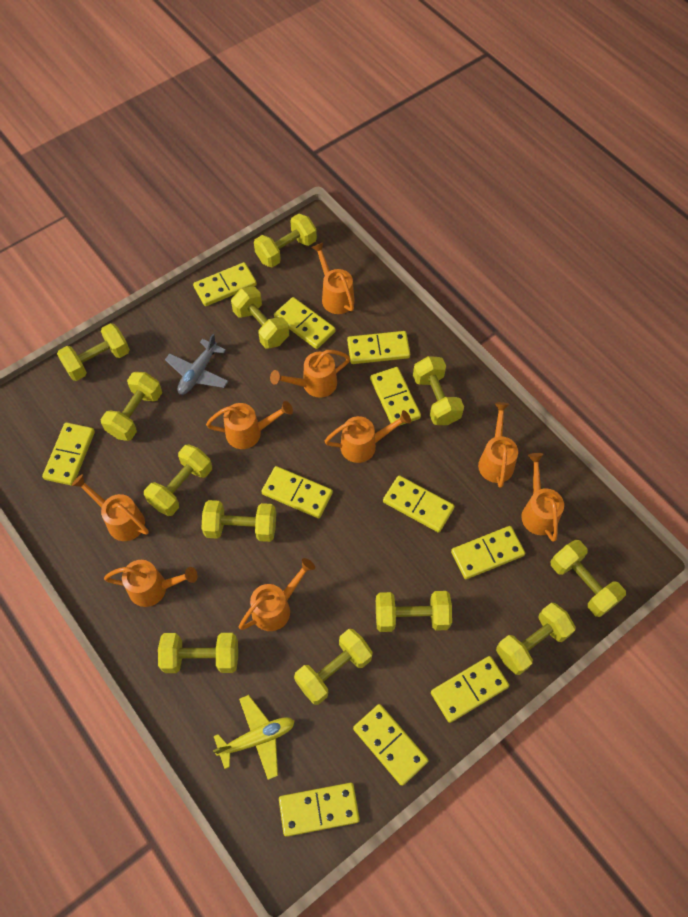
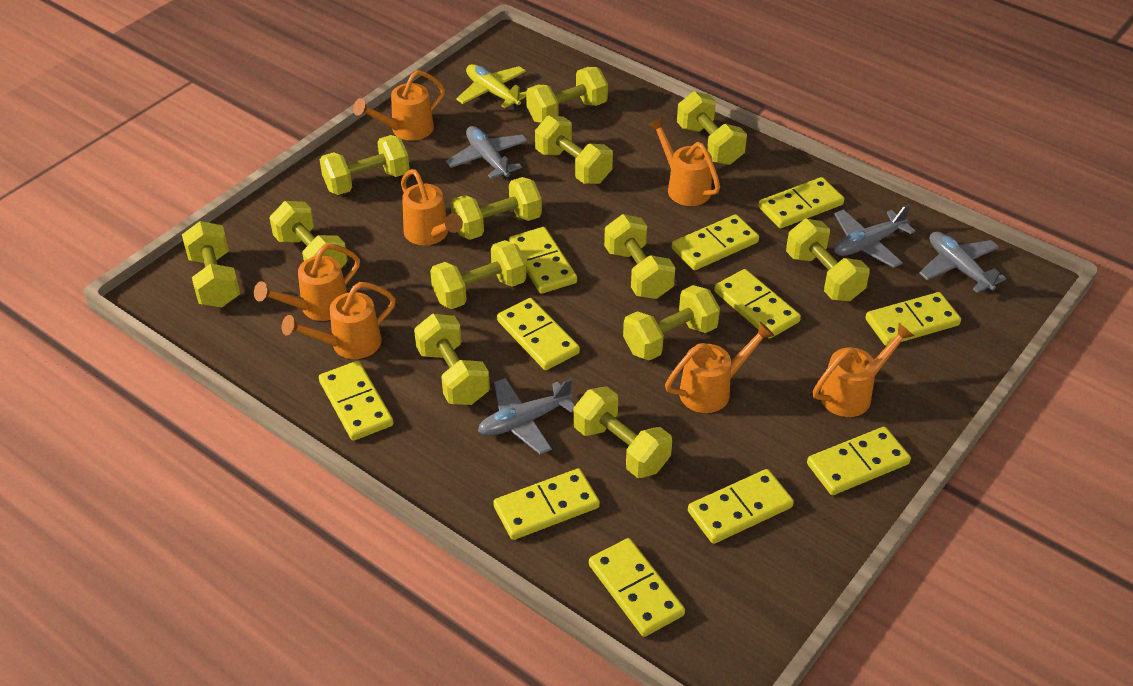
grey plane: [165,334,229,395] = 1 -> [446,126,528,179] [478,378,575,454] [834,204,915,268] [919,231,1006,293] = 4
orange watering can: [72,474,149,541] [104,560,198,607] [206,401,293,449] [239,558,315,631] [270,350,350,398] [311,242,354,314] [325,410,411,463] [478,402,518,488] [521,453,564,542] = 9 -> [254,244,360,321] [282,282,396,359] [353,70,445,141] [401,169,463,245] [648,117,720,206] [665,322,774,413] [813,323,914,417] = 7
yellow dumbbell: [57,323,130,381] [101,372,162,441] [144,445,212,516] [158,633,238,673] [202,500,276,542] [231,287,289,349] [254,214,317,268] [294,629,373,705] [376,591,452,632] [413,356,464,425] [496,603,575,675] [551,540,626,617] = 12 -> [182,221,240,307] [269,201,348,268] [320,135,410,195] [414,314,490,405] [430,240,526,309] [451,177,542,240] [526,67,608,123] [535,115,613,184] [574,387,672,478] [604,214,676,299] [623,285,720,361] [677,91,747,165] [786,219,870,301] = 13

